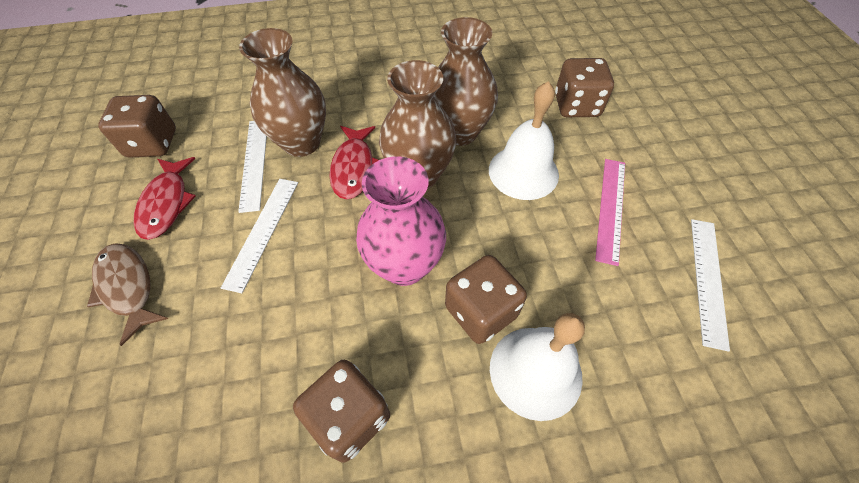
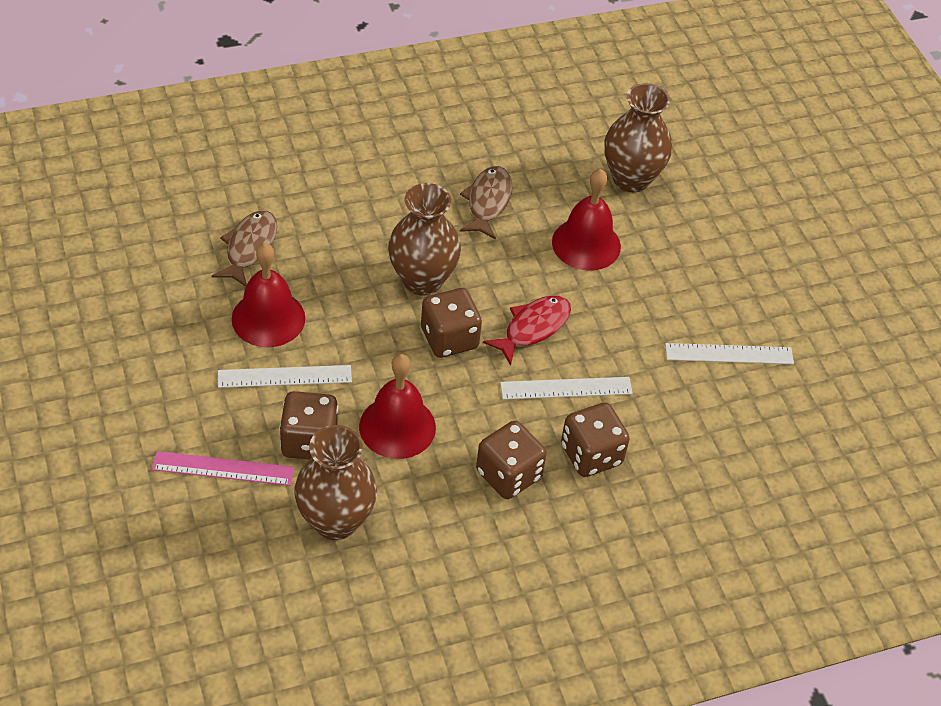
brown fish: [87,243,168,346] = 1 -> [212,210,277,287] [460,166,512,240] = 2
pink vase: [356,157,446,286] = 1 -> none = 0
red bell: none = 0 -> [232,243,305,347] [359,354,436,459] [552,169,621,271] = 3
red fish: [134,157,196,240] [329,126,379,200] = 2 -> [483,295,571,365] = 1
white bell: [489,81,559,200] [490,313,585,421] = 2 -> none = 0

